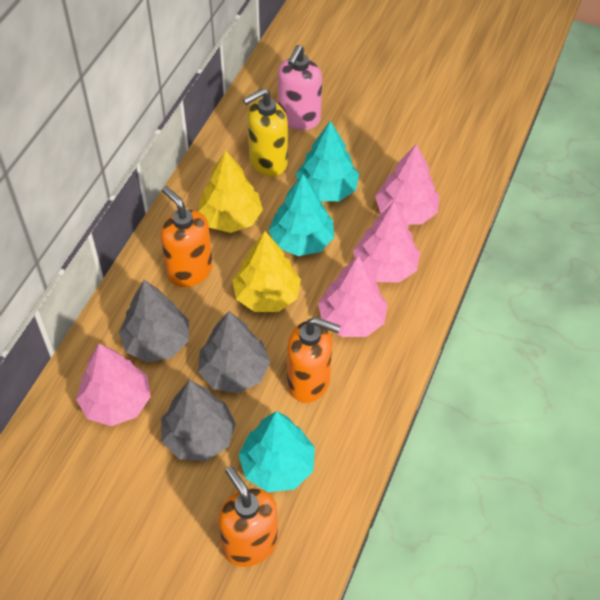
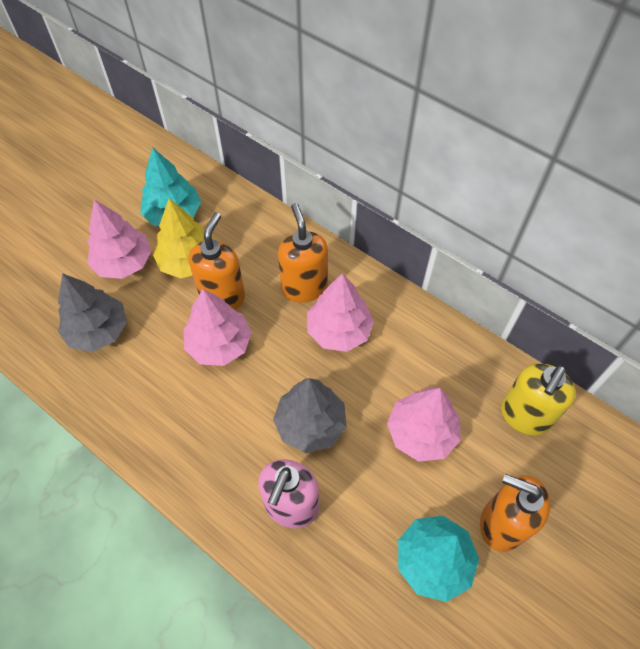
grey tree: [119,280,189,362] [161,380,236,461] [198,311,270,393] = 3 -> [58,273,127,352] [273,378,347,453] = 2
turquoise tree: [238,411,315,492] [269,174,334,256] [296,121,359,201] = 3 -> [140,148,201,226] [398,516,479,602] = 2
yellow tree: [198,151,263,233] [232,231,301,312] = 2 -> [153,199,215,278] = 1

